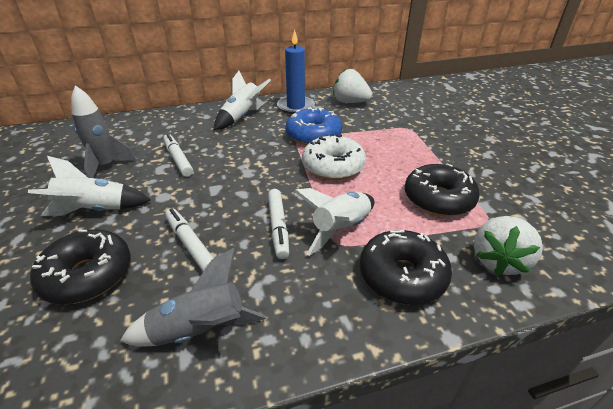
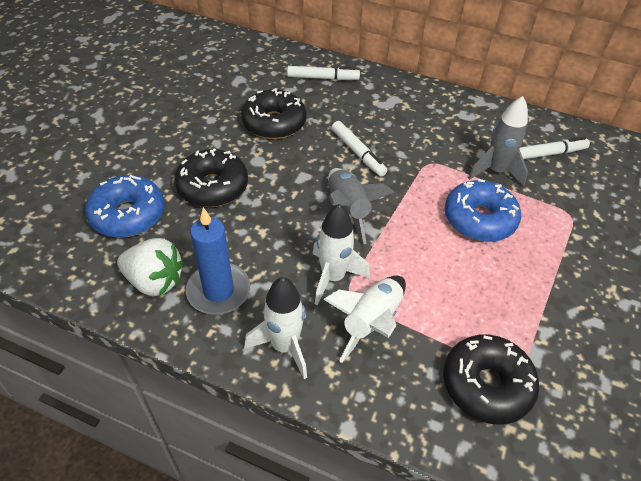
blue donut: [286,107,342,145] = 1 -> [85,175,165,238] [445,179,521,242] = 2
white donut: [302,134,366,180] = 1 -> none = 0
white strawberry: [333,69,372,103] [474,216,543,275] = 2 -> [117,238,184,296] = 1

